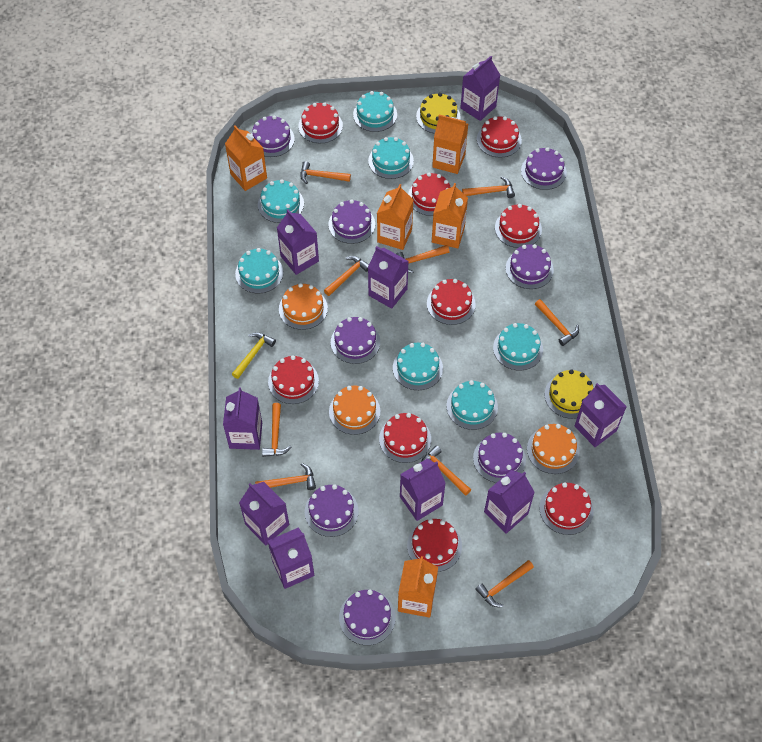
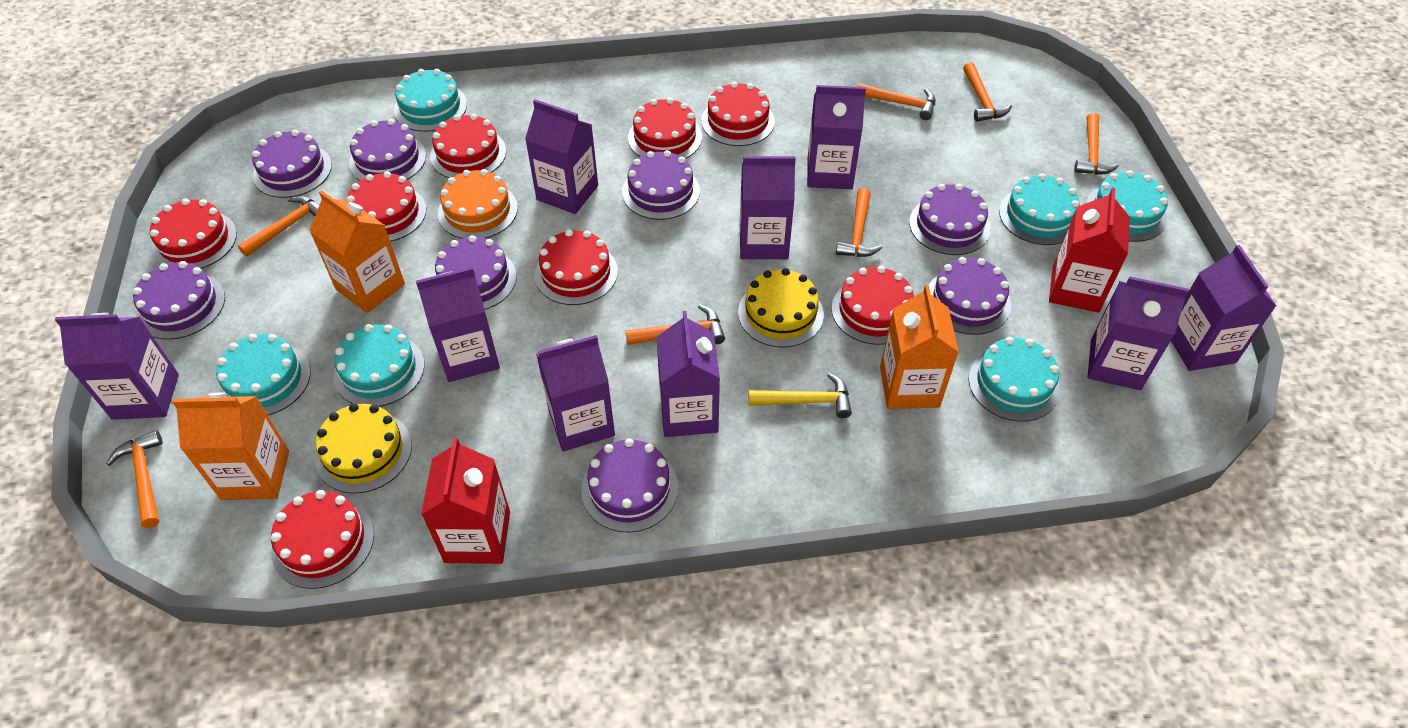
orange cake: [279,283,328,330] [329,386,380,435] [527,424,580,474] = 3 -> [438,169,518,239] = 1
orange carton: [225,126,267,191] [377,184,413,250] [398,556,438,618] [432,114,468,174] [432,183,468,248] = 5 -> [172,392,289,500] [309,191,405,313] [880,285,959,409] = 3
orange hammer: [255,463,316,490] [262,403,291,457] [300,161,351,184] [324,256,369,296] [396,245,449,273] [421,445,471,496] [462,176,515,198] [475,560,534,607] [535,299,579,346] = 9 -> [106,430,163,528] [238,196,319,257] [626,305,725,345] [836,188,882,257] [857,83,935,120] [963,62,1012,122] [1074,113,1119,175] = 7
red cake: [268,355,319,404] [298,102,343,143] [379,413,431,463] [407,519,462,572] [408,173,451,216] [427,279,476,325] [477,116,522,158] [495,204,542,248] [539,483,594,535] = 9 -> [150,198,237,269] [271,490,374,589] [347,171,426,242] [430,114,506,178] [534,229,618,305] [628,98,702,159] [702,82,775,146] [832,266,914,345] = 8
red carton: none = 0 -> [421,438,510,564] [1049,188,1130,313] = 2
turquoise cake: [235,248,284,294] [258,179,304,223] [353,91,397,132] [368,137,414,179] [393,343,443,390] [447,380,498,430] [493,323,543,370] = 7 -> [216,334,311,415] [334,324,425,407] [394,69,467,132] [969,337,1060,422] [999,173,1080,245] [1086,170,1168,242] = 6

